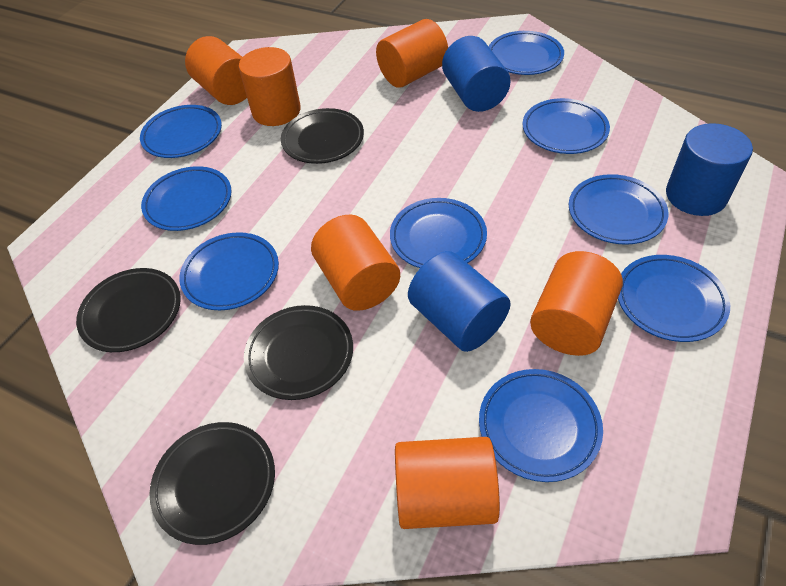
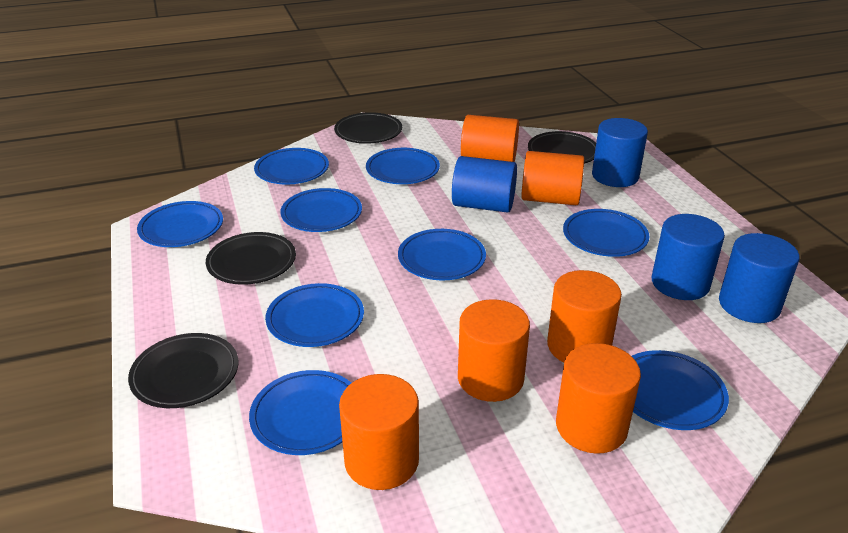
blue cylinder: [408,251,510,352] [442,36,511,112] [666,123,753,216] = 3 -> [452,156,517,213] [592,118,648,187] [652,214,725,300] [719,233,799,323] = 4

